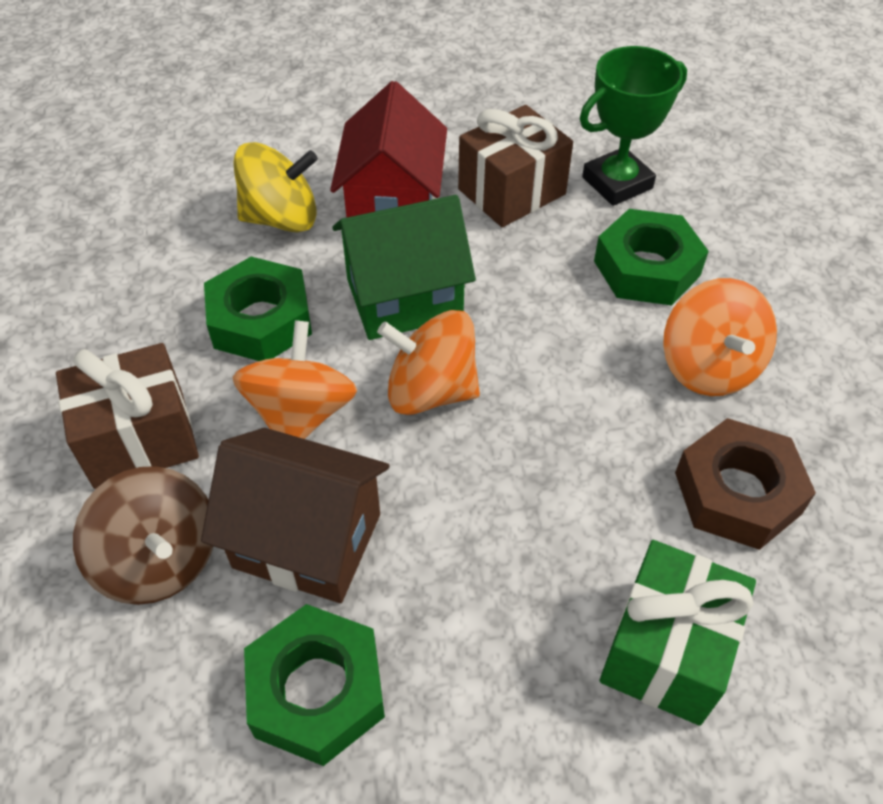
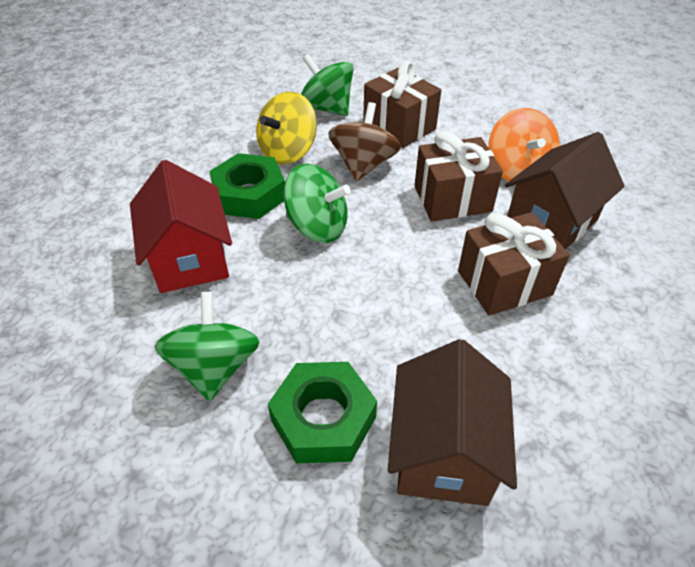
brown gift: [56,343,199,489] [458,105,573,227] = 2 -> [363,60,441,148] [414,131,503,221] [458,212,570,316] = 3
brown house: [201,428,389,603] = 1 -> [388,339,517,506] [505,132,625,249] = 2
brown nut: [675,418,816,550] = 1 -> none = 0
green gift: [600,540,756,726] = 1 -> none = 0
green house: [332,195,476,340] = 1 -> none = 0
green nut: [204,257,312,361] [244,604,385,766] [594,209,709,306] = 3 -> [209,153,285,219] [268,362,377,463] = 2
green spinning top: none = 0 -> [154,292,260,401] [284,164,351,243] [301,54,354,116] = 3
green trophy: [580,46,687,206] = 1 -> none = 0
orange spinning top: [232,320,357,439] [377,310,480,415] [663,278,777,396] = 3 -> [488,108,560,181] = 1

